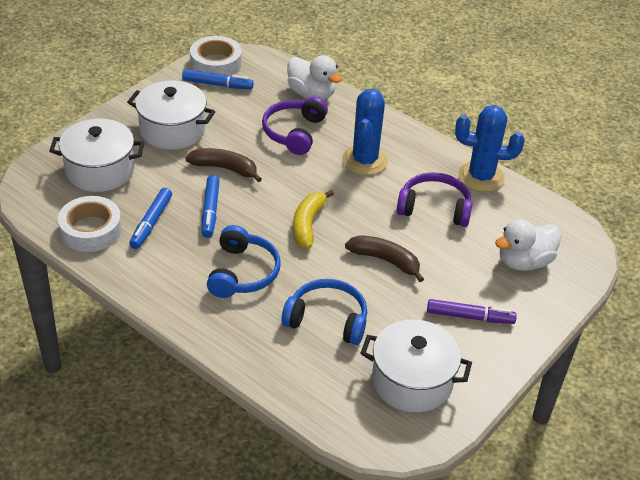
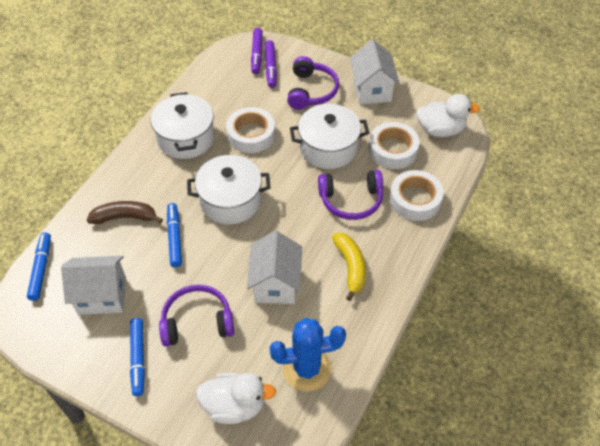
blue cactus: [342,89,388,175] [455,105,525,192] = 2 -> [270,318,346,391] = 1
blue headphones: [207,225,281,298] [281,279,367,345] = 2 -> none = 0
brown banana: [185,148,262,182] [345,235,424,282] = 2 -> [87,201,163,224] = 1
purple headphones: [262,97,328,155] [397,172,473,227] = 2 -> [159,285,234,346] [287,56,339,110] [318,170,383,220] = 3
purple marker: [427,299,517,324] = 1 -> [251,28,263,74] [265,40,277,88] = 2
white house: none = 0 -> [61,256,126,315] [247,231,302,304] [350,39,400,105] = 3
white tape: [58,196,122,252] [190,36,242,76] = 2 -> [226,107,275,153] [369,122,420,169] [390,170,444,221] = 3

